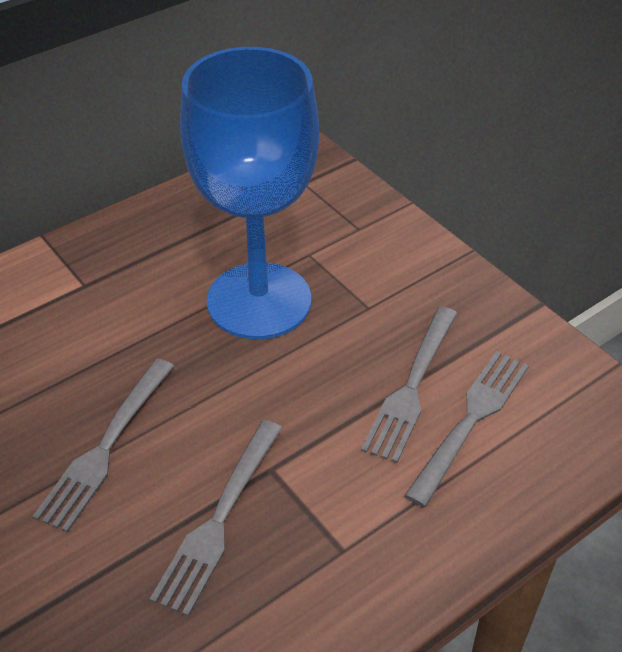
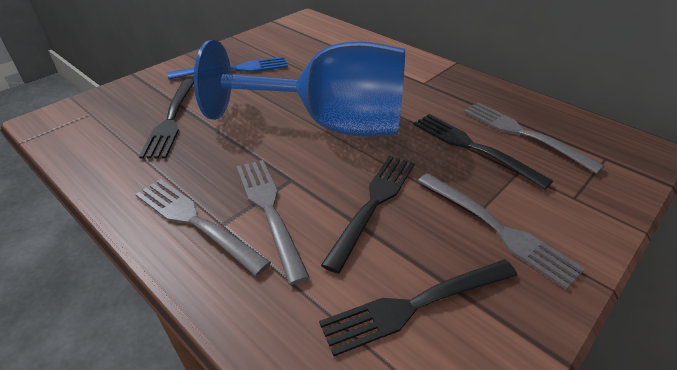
black fork: none = 0 -> [139,79,194,158] [319,260,518,356] [321,156,415,273] [413,114,553,190] = 4
blue fork: none = 0 -> [168,57,288,79] = 1

